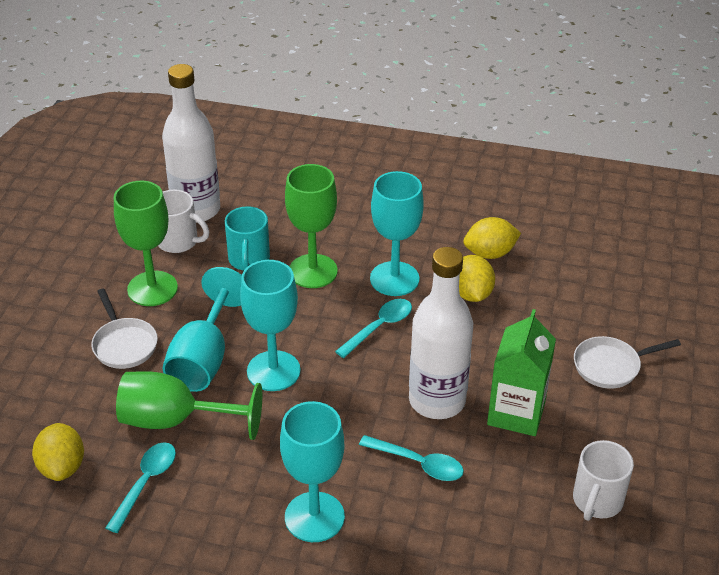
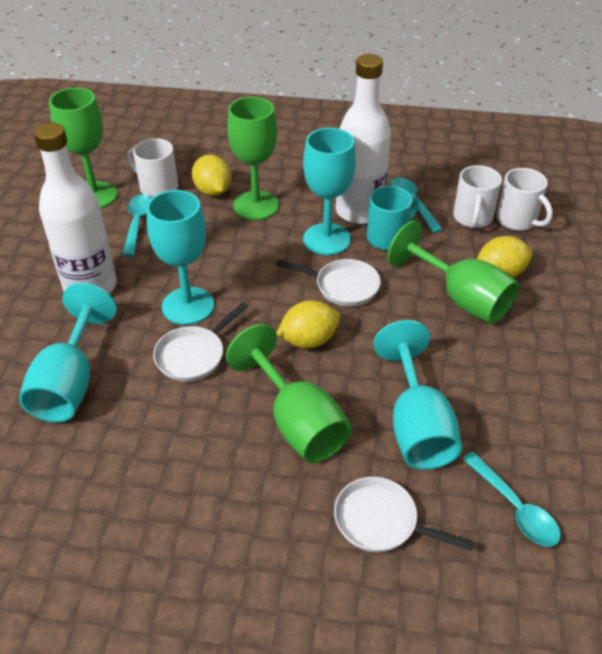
green carton: [487,309,556,436] = 1 -> none = 0
green goblet: [114,181,178,306] [116,371,262,440] [285,164,338,288] = 3 -> [49,88,118,208] [226,324,352,463] [227,97,279,220] [388,220,519,324] = 4
white mug: [158,190,209,253] [573,440,634,521] = 2 -> [127,138,178,198] [453,165,502,228] [497,168,553,231] = 3
white pan: [91,289,158,369] [574,336,681,388] = 2 -> [153,302,248,382] [276,259,381,306] [334,477,473,552] = 3

